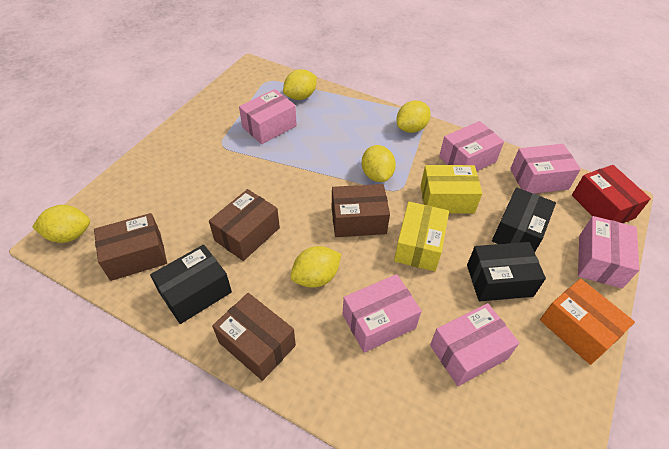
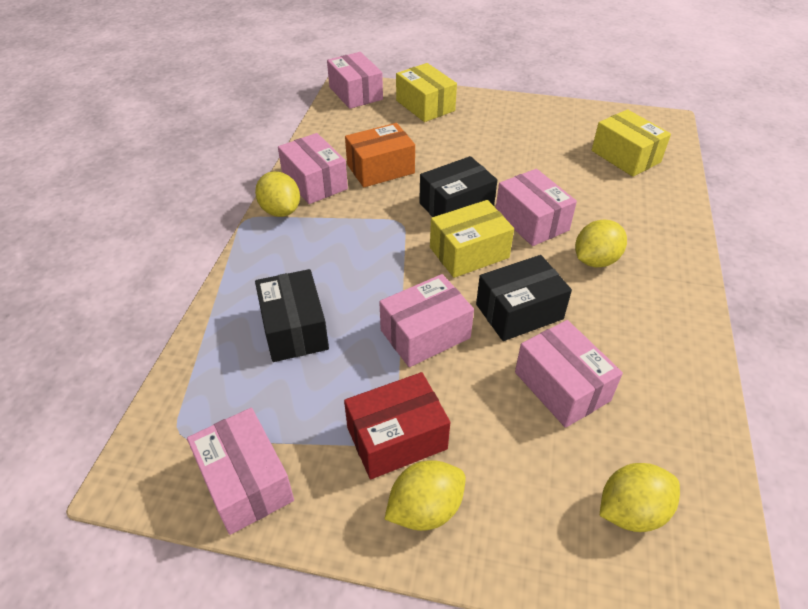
brown box: [94,213,167,281] [209,189,280,261] [212,293,296,381] [332,184,390,237] = 4 -> none = 0
yellow box: [394,202,449,271] [420,165,482,214] = 2 -> [396,63,457,122] [430,200,514,278] [592,109,671,177] = 3
yellow lemon: [32,205,90,243] [283,69,317,100] [290,246,341,288] [362,145,396,182] [397,101,431,133] = 5 -> [255,171,300,217] [385,460,466,531] [575,220,627,267] [600,463,680,532] = 4

